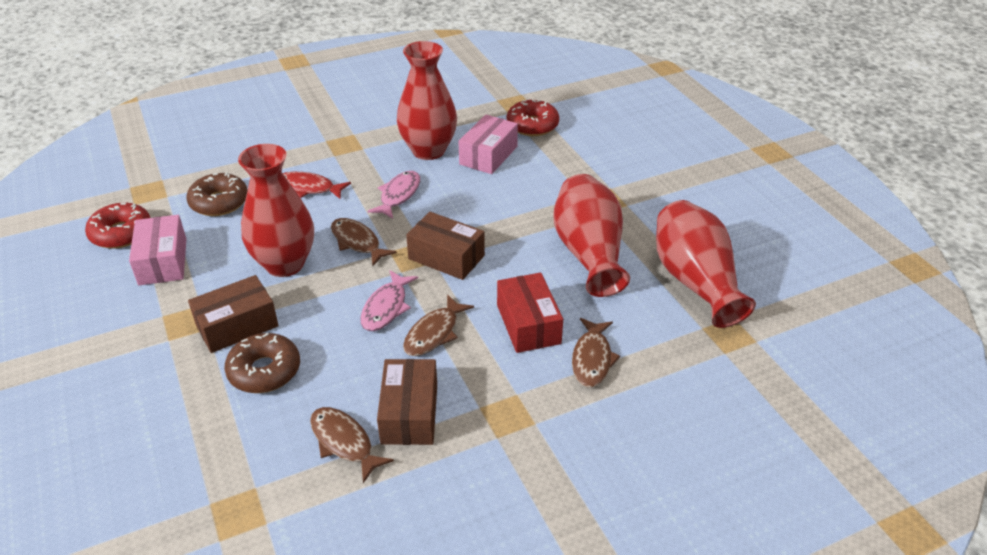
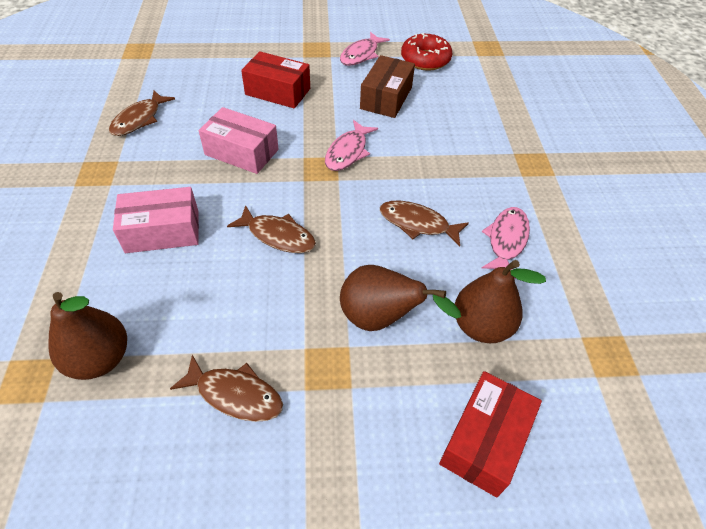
brown box: [188,275,279,353] [377,359,437,445] [406,212,485,280] = 3 -> [360,55,415,118] = 1
brown donut: [187,172,248,216] [224,333,300,393] = 2 -> none = 0
brown pear: none = 0 -> [48,292,127,380] [340,265,461,331] [455,260,546,343] = 3
pink fish: [360,270,418,331] [368,171,420,219] = 2 -> [325,120,378,171] [340,32,390,66] [482,207,530,279] = 3
red box: [497,273,563,353] = 1 -> [241,51,310,109] [439,371,542,497] = 2
red donut: [85,203,150,249] [507,100,559,136] = 2 -> [401,33,453,71] = 1
red fish: [283,172,351,199] = 1 -> none = 0
red vase: [238,144,314,277] [397,41,457,160] [553,174,630,297] [656,200,756,328] = 4 -> none = 0

